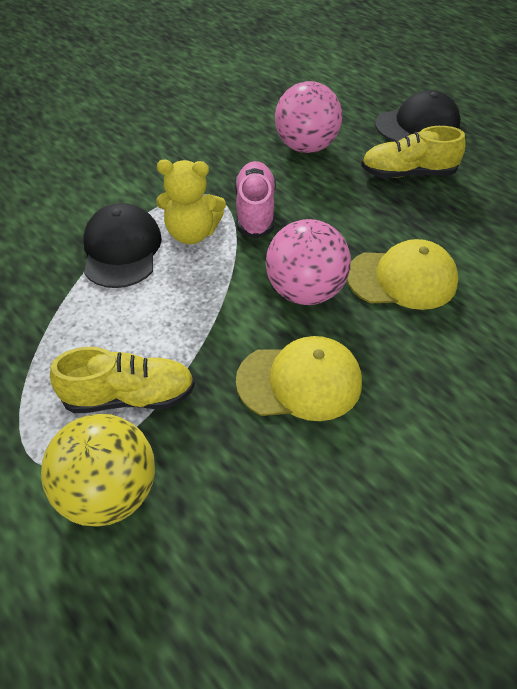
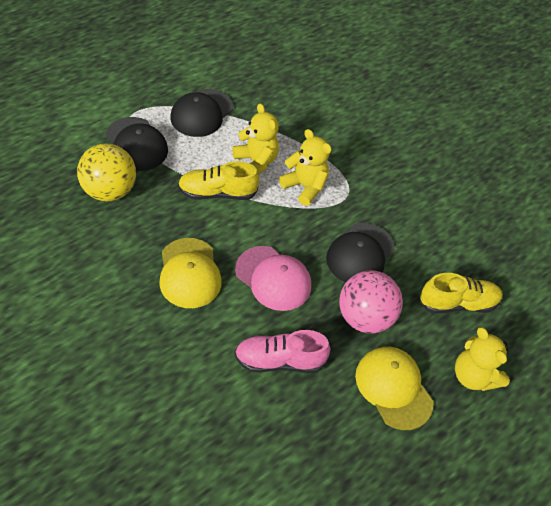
black cap: [83,203,162,288] [375,90,461,142] = 2 -> [106,117,168,171] [170,89,233,137] [326,223,395,283] = 3
pink ball: [266,219,351,305] [275,81,342,153] = 2 -> [339,270,403,333] = 1
pink cap: none = 0 -> [235,246,311,311] = 1
yellow teddy bear: [156,160,226,244] = 1 -> [232,103,279,174] [279,129,332,206] [455,327,510,391] = 3

